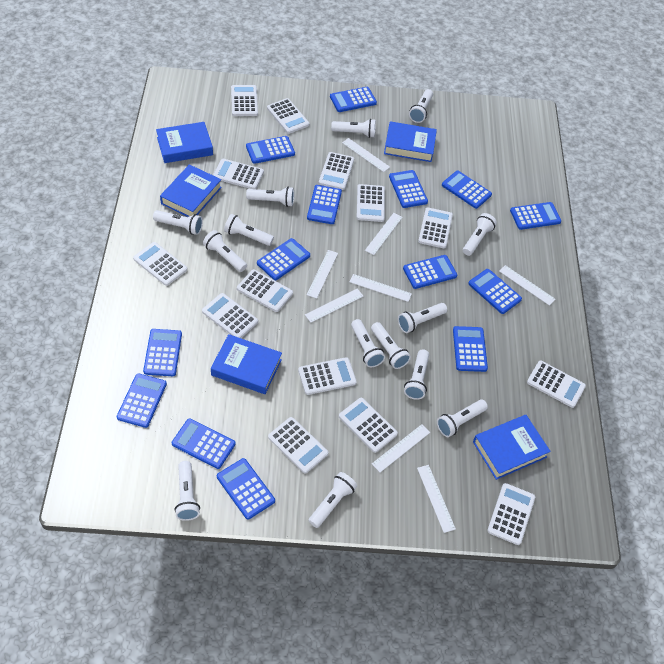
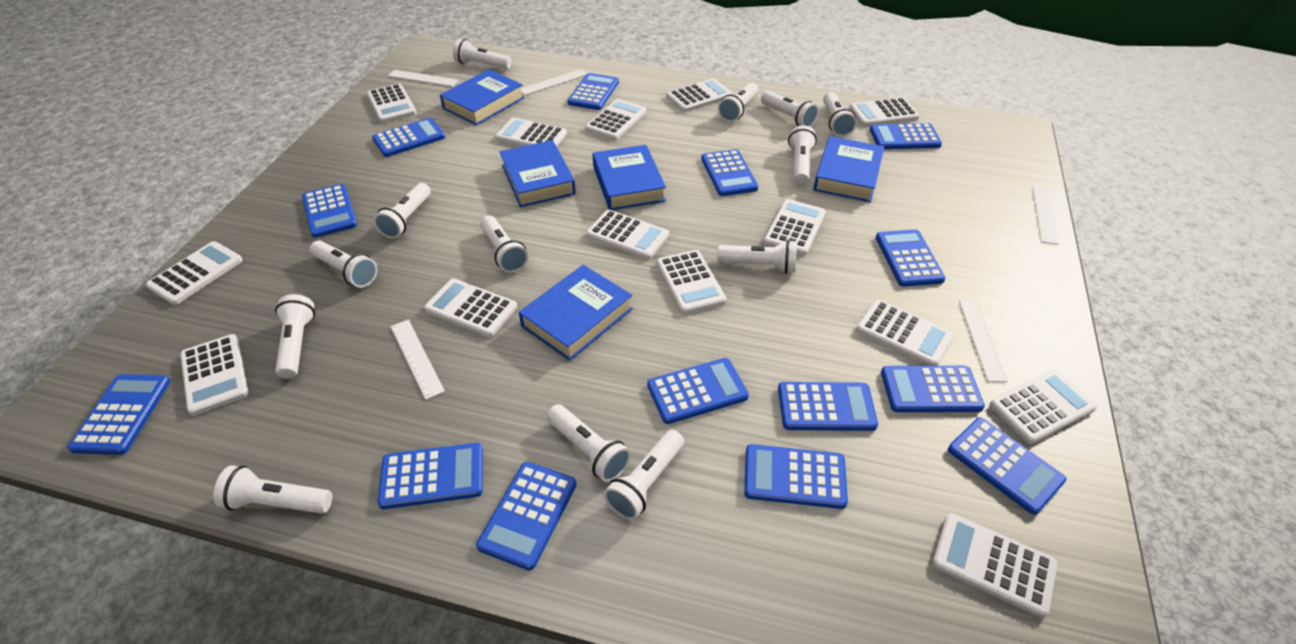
white flashlight: [153,210,203,235] [174,461,200,521] [203,230,247,272] [224,214,274,246] [246,187,294,207] [308,472,357,528] [331,119,376,138] [351,319,385,367] [371,322,411,369] [398,303,447,333] [404,349,429,400] [409,89,433,123] [437,400,488,437] [463,213,497,256] = 14 -> [213,466,332,514] [275,294,315,379] [310,240,378,288] [373,183,431,239] [453,39,512,69] [480,216,528,273] [547,404,631,482] [603,430,684,520] [717,240,797,273] [718,82,758,122] [761,91,819,127] [788,125,817,184] [823,92,857,137] = 13
white ruler: [305,289,363,323] [307,250,338,299] [342,138,390,172] [350,274,412,302] [365,213,403,255] [372,424,430,472] [417,465,456,533] [499,265,555,306] = 8 -> [388,70,459,87] [391,319,445,400] [521,69,588,95] [959,301,1008,382] [1032,186,1059,245] = 5

